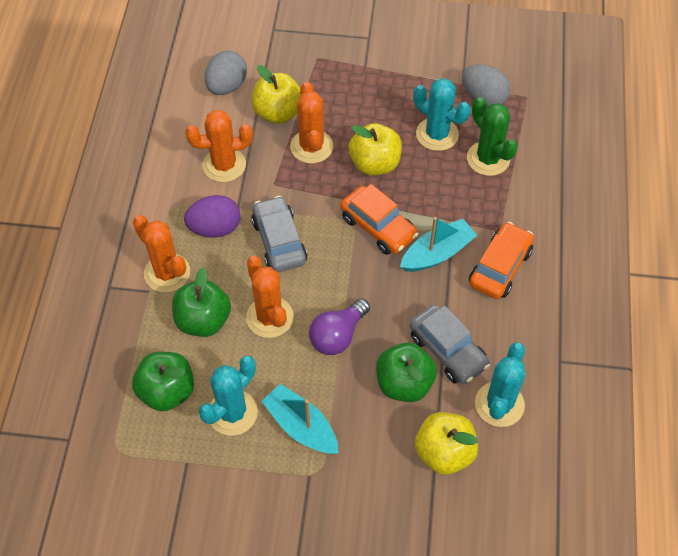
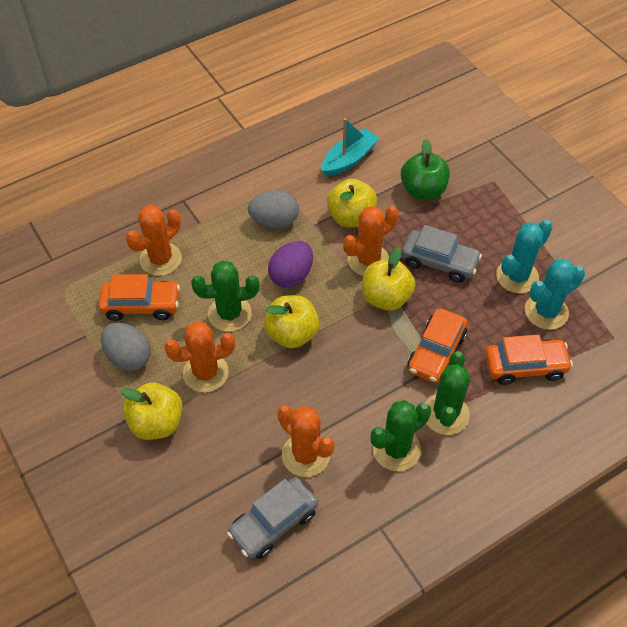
green apple: [132,352,194,411] [172,268,231,337] [376,343,437,402] = 3 -> [401,139,450,200] = 1
green cactus: [467,97,518,176] = 1 -> [191,260,259,332] [371,400,431,471] [425,351,470,435] = 3
orange car: [340,184,418,255] [469,222,534,299] = 2 -> [98,274,180,321] [407,308,467,383] [485,334,573,385] = 3
purple light bulb: [309,299,370,355] = 1 -> none = 0
turquoise boat: [261,384,339,454] [400,217,477,272] = 2 -> [321,118,379,177] = 1
turquoise cactus: [199,356,258,436] [413,78,470,151] [475,342,525,427] = 3 -> [496,220,553,293] [525,259,585,330] = 2
yellow apple: [252,65,300,124] [348,123,402,176] [415,412,478,475] = 3 -> [121,382,183,440] [264,295,319,348] [327,179,377,227] [362,247,416,311] = 4

